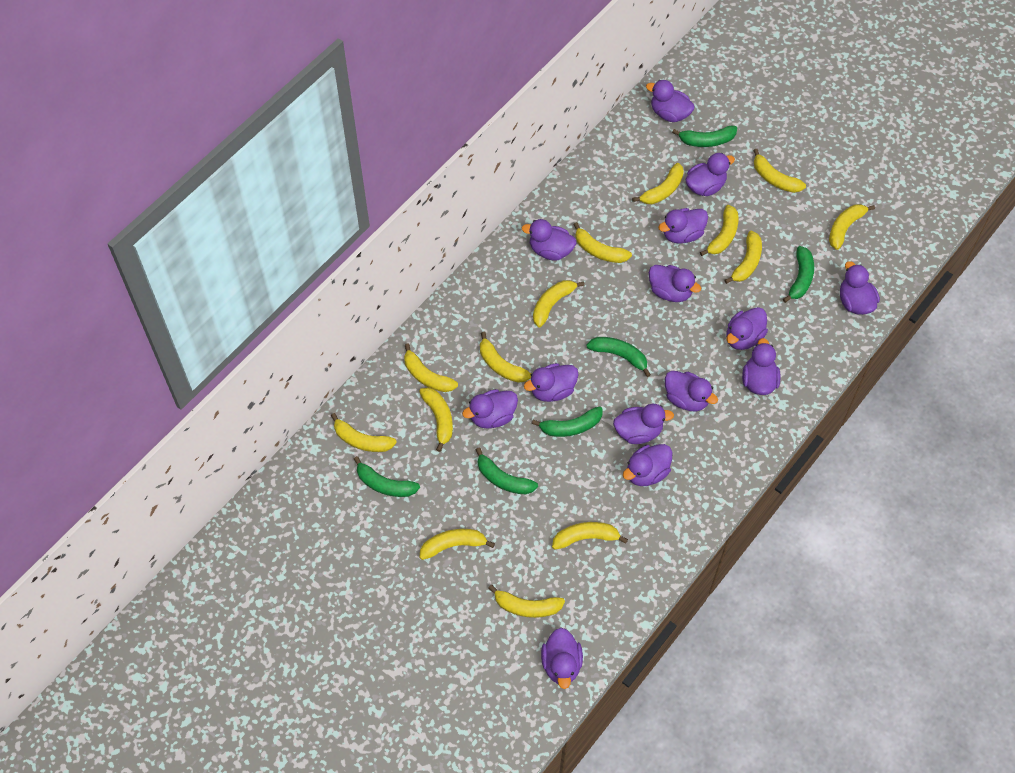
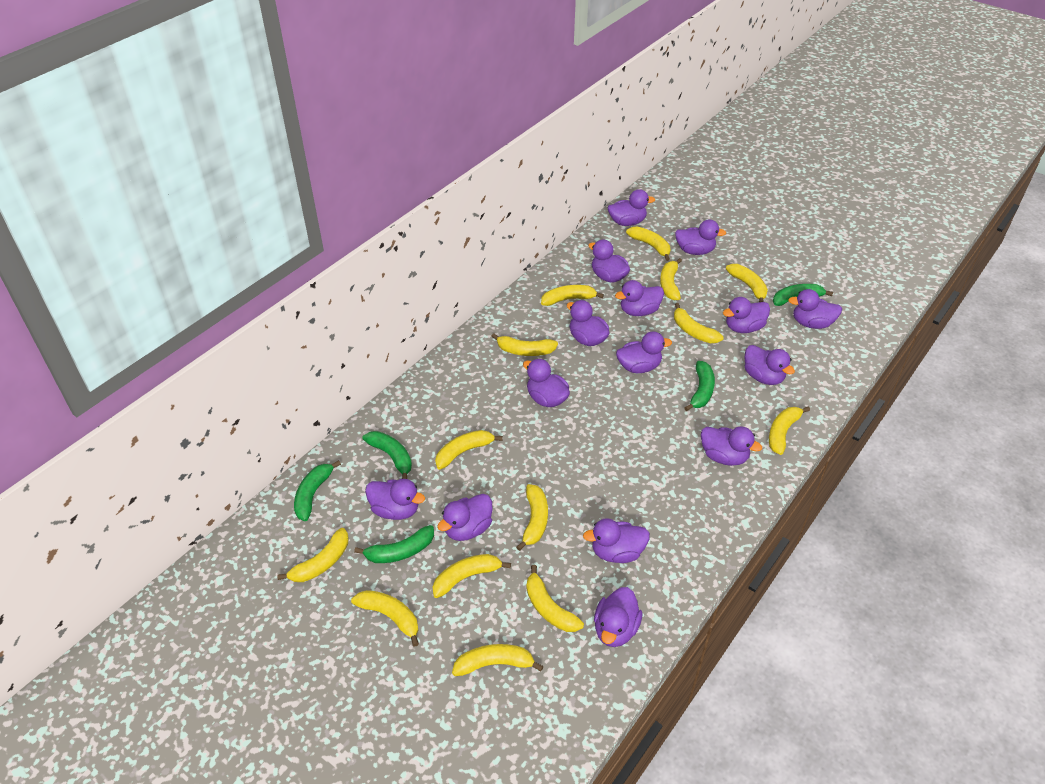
green banana: [354,456,420,497] [476,448,538,494] [531,406,602,437] [586,337,651,377] [672,126,737,147] [783,246,814,303] = 6 -> [294,460,341,521] [354,525,434,563] [362,431,412,479] [684,361,715,411] [773,284,833,306] = 5
purple duck: [462,389,518,429] [522,219,576,260] [524,363,579,402] [541,628,583,689] [613,404,674,444] [623,444,672,486] [646,80,695,122] [649,265,701,302] [658,208,708,244] [665,371,718,411] [685,153,735,196] [726,307,768,350] [742,338,781,395] [840,261,880,315] = 14 -> [365,479,425,520] [437,494,493,541] [523,359,570,407] [567,300,610,346] [583,518,650,563] [588,240,630,283] [594,587,642,647] [608,189,655,226] [615,280,664,316] [616,331,672,373] [675,219,726,255] [701,427,762,466] [723,297,770,333] [744,345,795,385] [788,289,842,329] = 15

